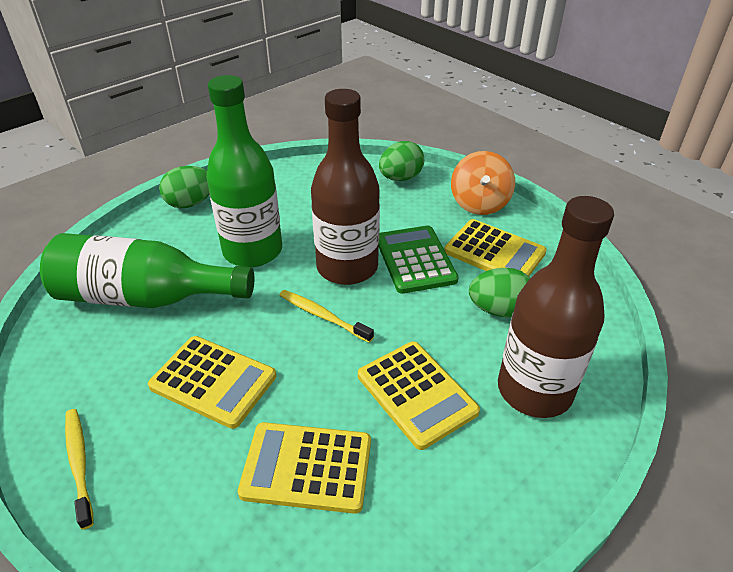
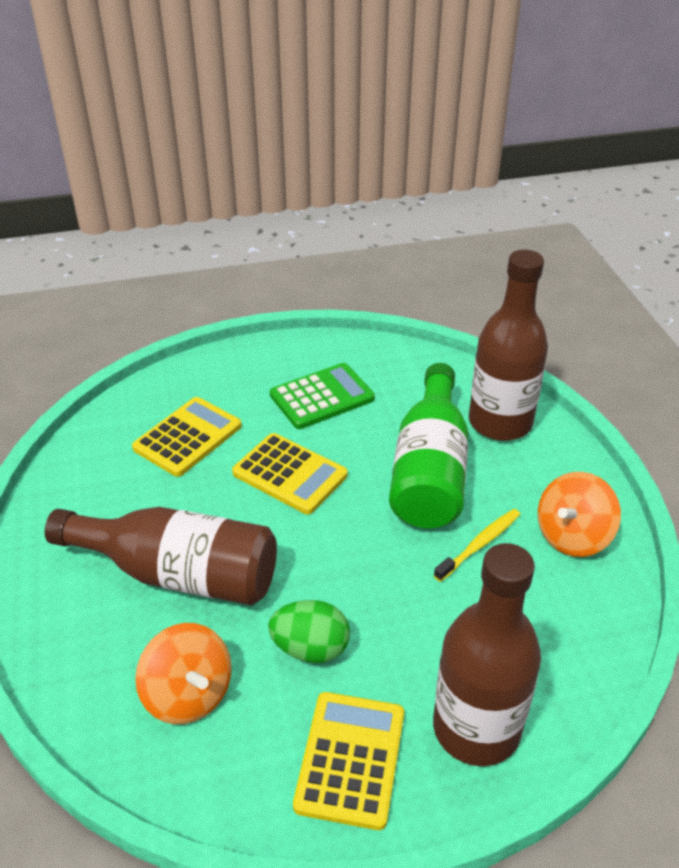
brown bottle: [311,89,380,285] [498,196,614,418] = 2 -> [45,507,277,605] [433,543,541,766] [469,250,548,441] = 3
green bottle: [40,233,255,308] [206,75,282,267] = 2 -> [389,363,468,528] = 1
green egg: [159,166,209,208] [379,141,425,181] [469,268,530,318] = 3 -> [268,600,350,663] = 1
orange spinning top: [451,151,515,215] = 1 -> [135,623,232,724] [538,472,621,557] = 2
yellow calculator: [148,336,276,429] [238,422,371,514] [358,341,480,450] [444,219,547,276] = 4 -> [132,397,242,477] [232,433,348,515] [293,692,404,830] = 3
yellow toothbrush: [65,409,94,530] [280,290,374,343] = 2 -> [434,509,520,582] = 1

